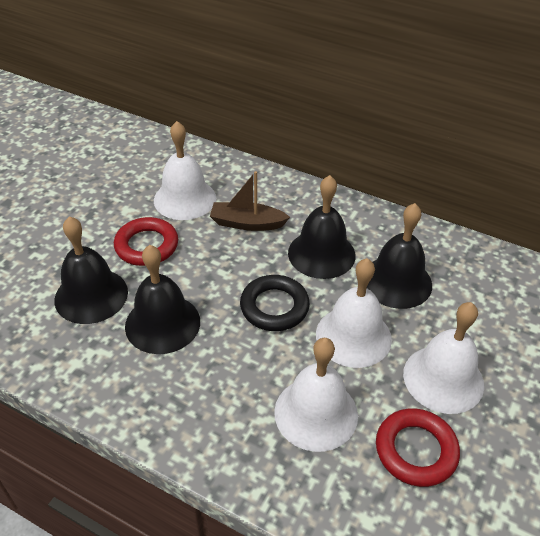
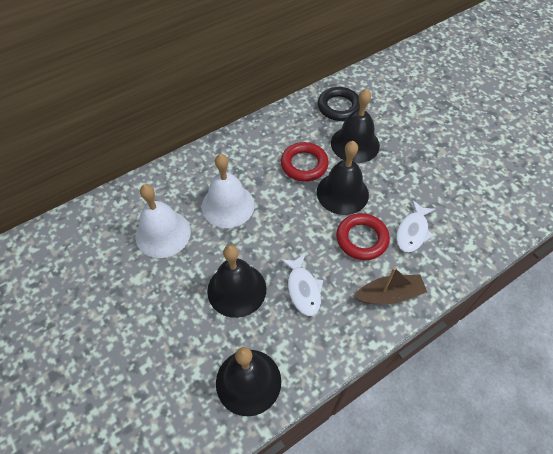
white bell: [154,121,216,220] [274,338,358,452] [316,258,392,368] [403,302,484,414] = 4 -> [135,184,191,258] [201,154,255,228] = 2
white fish: none = 0 -> [280,254,323,316] [396,200,436,253] = 2

